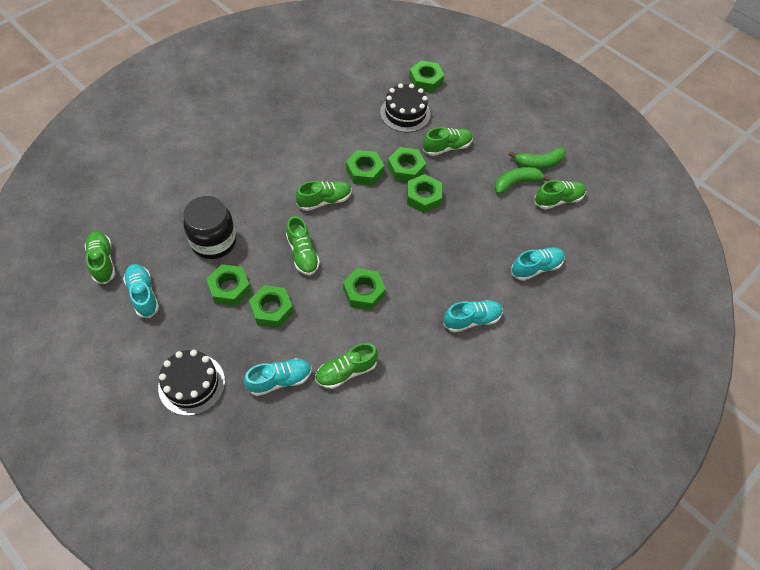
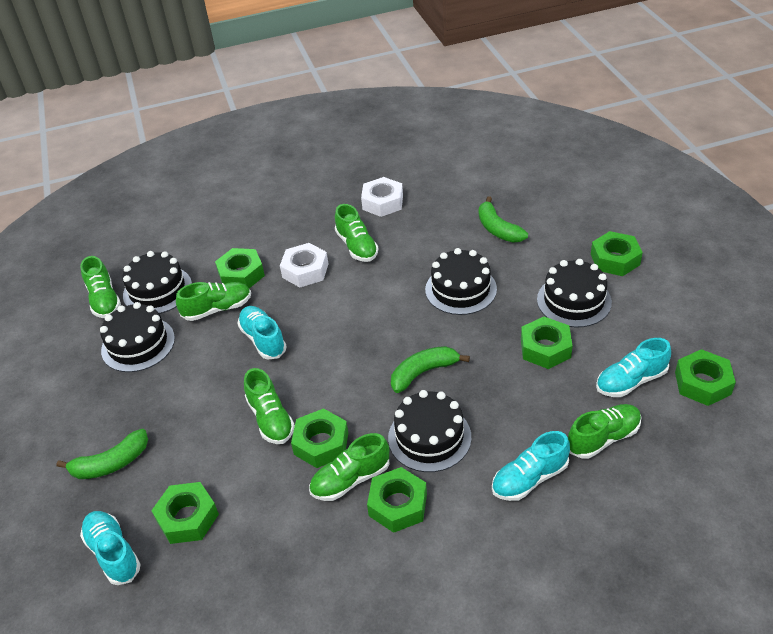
black cake: [158,350,225,416] [380,83,431,132] = 2 -> [100,302,175,372] [123,251,192,314] [388,390,471,472] [425,248,497,315] [537,259,612,328] = 5
black jar: [183,196,236,259] = 1 -> none = 0
green banana: [495,167,551,194] [509,147,566,169] = 2 -> [57,429,148,479] [391,346,470,393] [479,196,528,243] = 3
white nut: none = 0 -> [280,243,328,287] [361,177,403,217] = 2

